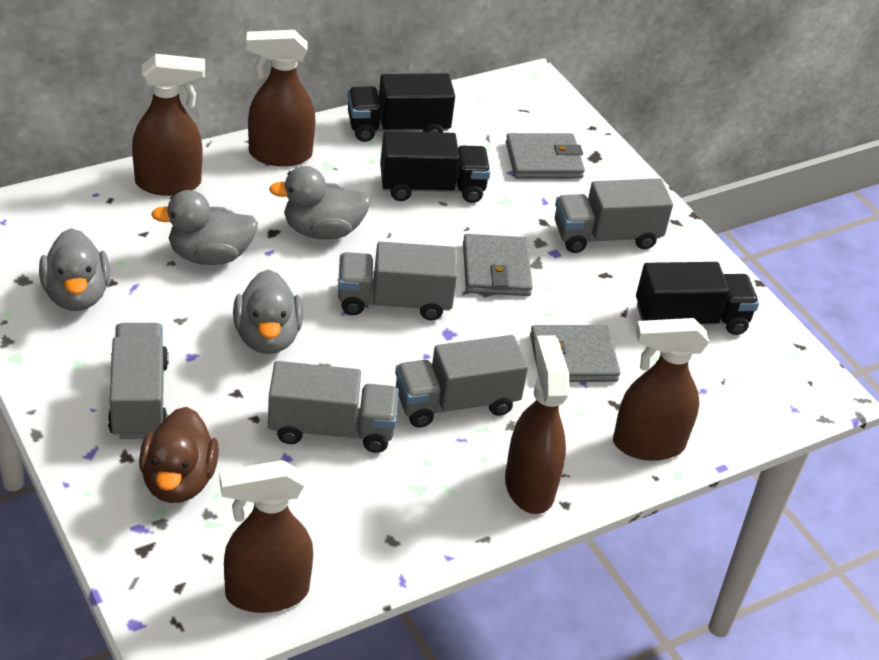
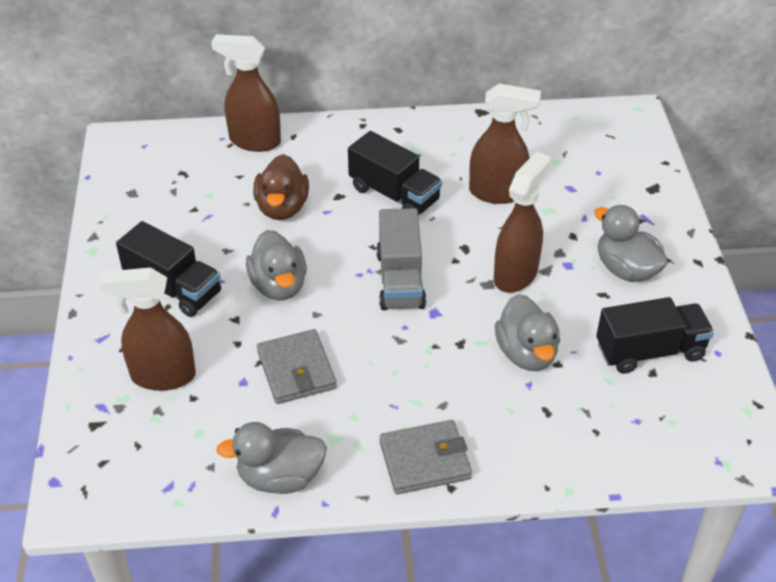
brown spray bottle: [132,54,205,196] [219,460,313,613] [246,30,316,166] [505,335,570,514] [613,318,709,461] = 5 -> [99,267,196,391] [211,34,281,152] [469,83,541,204] [494,151,551,293] = 4
grey truck: [108,323,169,439] [268,361,399,453] [338,242,457,321] [395,335,528,428] [555,178,673,253] = 5 -> [376,208,426,310] = 1
grey wallet: [463,234,533,296] [506,133,585,179] [530,325,620,382] = 3 -> [257,329,337,404] [380,420,472,494] = 2

